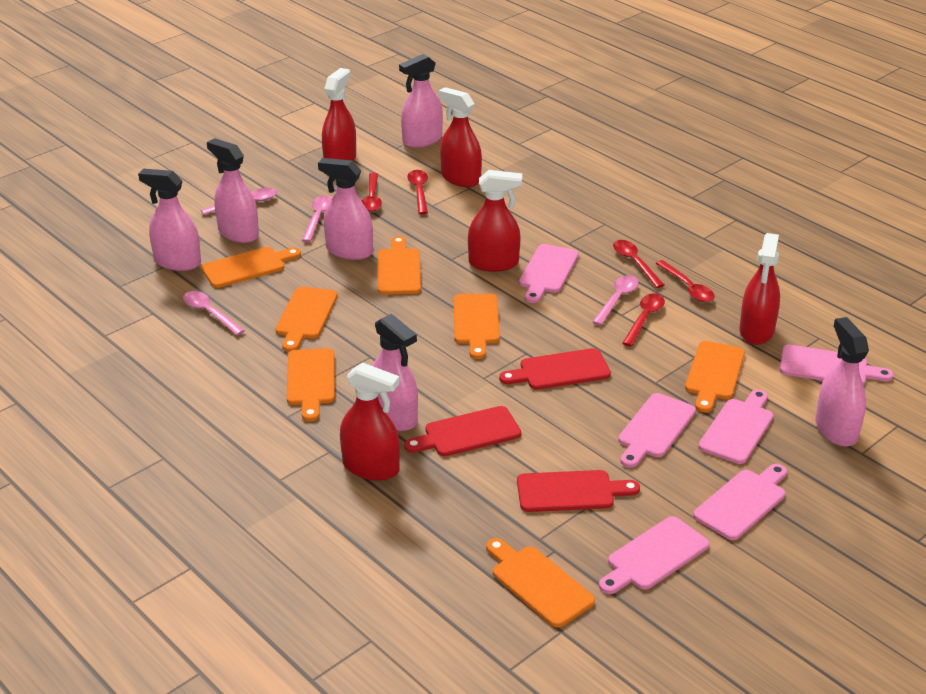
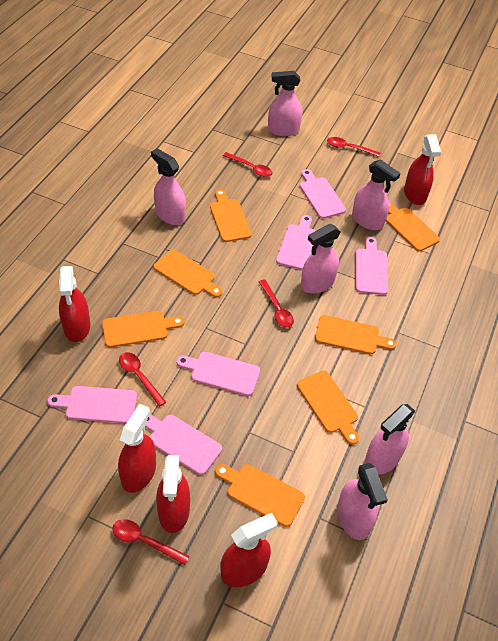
pink spoon: [183,291,245,335] [201,188,277,215] [302,195,332,242] [592,275,639,326] = 4 -> none = 0
red cutting board: [404,406,521,456] [499,348,611,390] [517,470,640,512] = 3 -> none = 0

